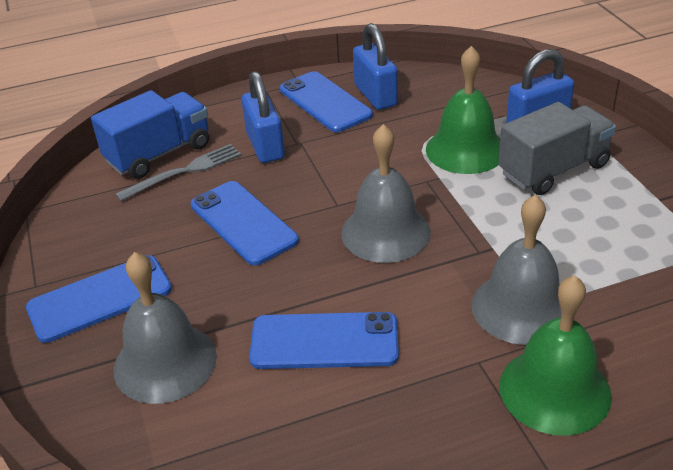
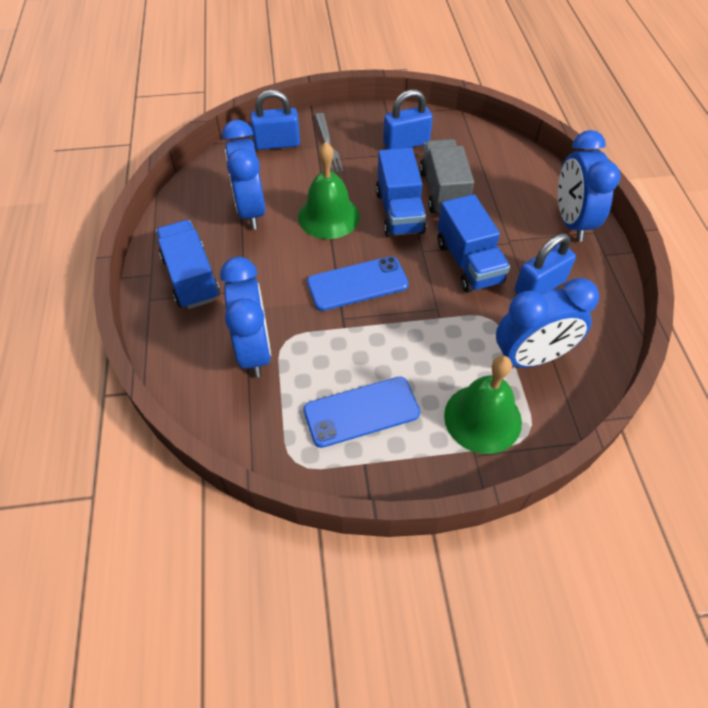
blue clock: none = 0 -> [220,257,271,378] [222,120,265,229] [496,278,599,367] [558,130,621,242] = 4
blue phone: [26,255,172,343] [191,181,299,266] [249,312,399,369] [280,71,373,132] = 4 -> [303,377,420,448] [307,256,409,311] = 2
blue truck: [91,90,209,179] = 1 -> [156,220,220,309] [376,148,426,237] [437,194,510,293] = 3
grey bell: [114,252,217,404] [341,124,431,263] [471,195,561,345] = 3 -> none = 0

